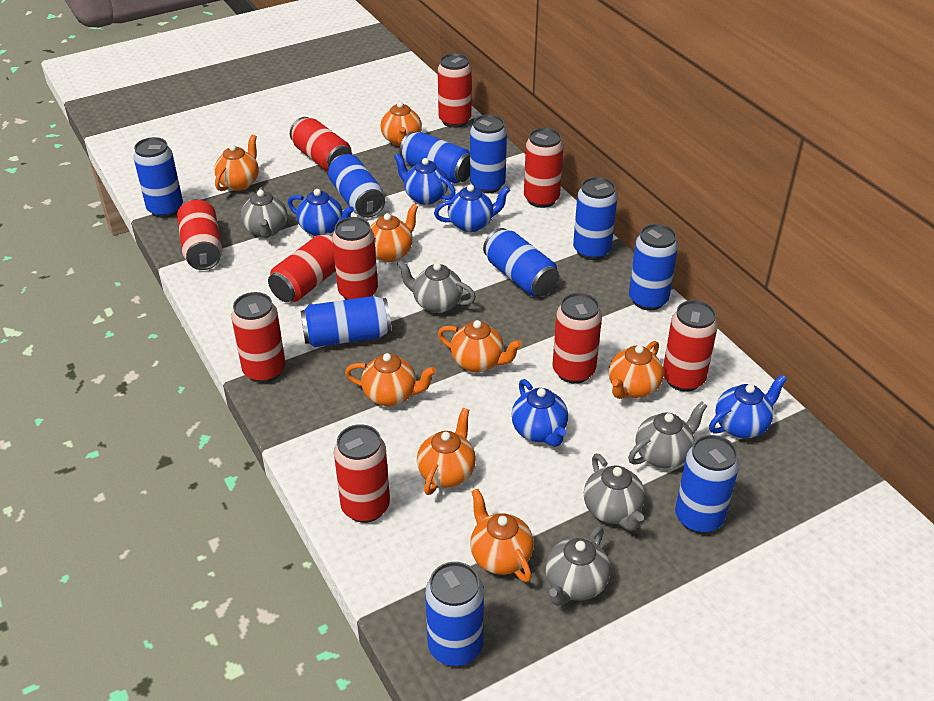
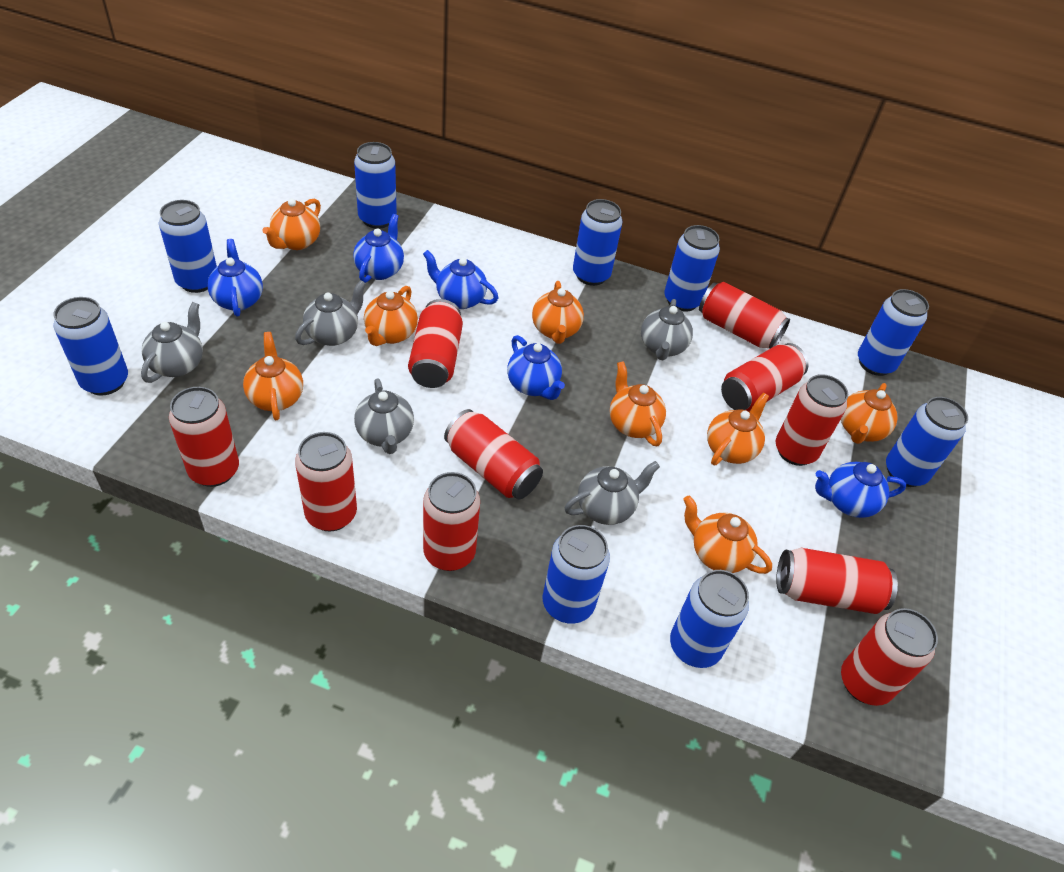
blue can: [133,137,183,218] [301,296,391,347] [328,154,385,218] [399,132,470,183] [425,562,484,666] [470,114,507,193] [483,228,559,296] [573,177,618,260] [629,224,678,311] [675,435,739,534] = 10 -> [53,297,128,395] [159,200,217,293] [354,142,397,229] [543,525,610,624] [573,199,622,286] [664,225,720,312] [670,570,749,668] [858,289,929,376] [886,397,968,487] = 9

